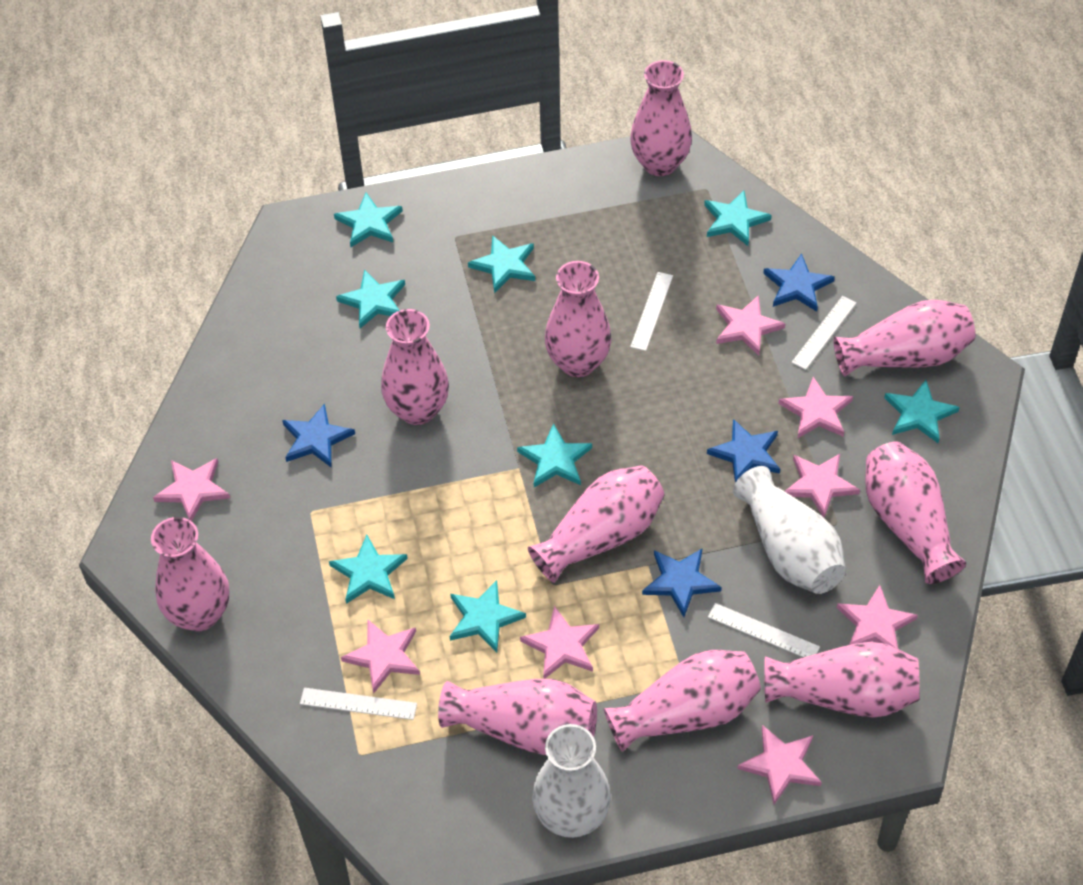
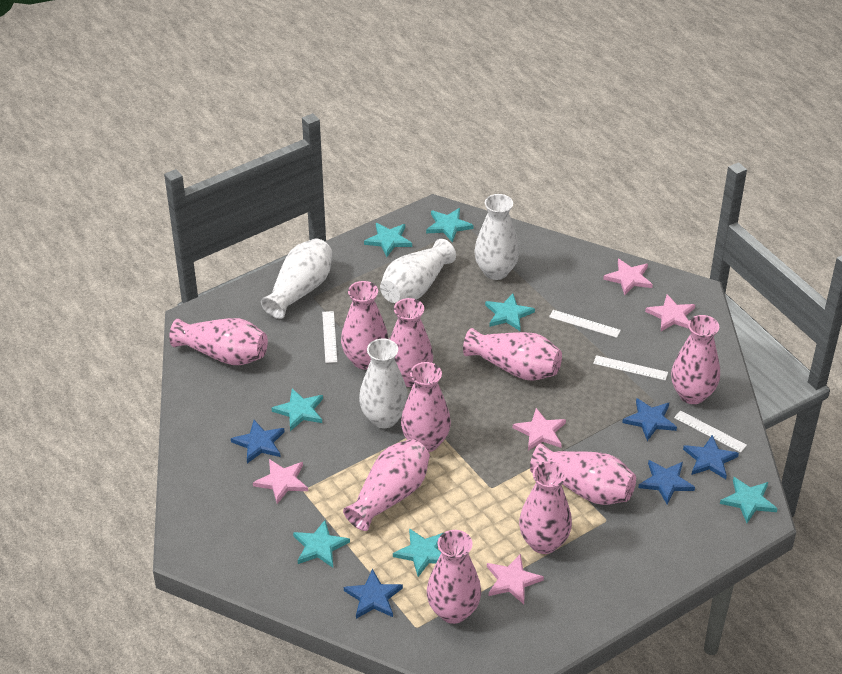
blue star: [282,403,355,468] [642,549,722,617] [707,419,780,483] [763,253,835,312] = 4 -> [231,420,285,463] [344,569,403,619] [622,398,677,441] [638,460,695,505] [683,435,739,479] = 5
pink star: [153,458,230,521] [341,620,420,694] [520,606,599,679] [716,295,785,355] [737,725,822,804] [779,377,853,439] [785,454,860,518] [837,585,918,648] = 8 -> [253,459,308,504] [487,554,544,604] [513,408,566,451] [603,259,653,295] [645,294,695,331] = 5
turquoise star: [329,535,408,604] [334,193,403,247] [336,270,405,328] [450,580,526,653] [468,235,535,293] [517,424,592,487] [704,191,772,246] [884,380,960,443] = 8 -> [272,389,323,431] [293,520,350,568] [364,223,412,257] [393,528,443,577] [426,208,474,243] [485,294,535,331] [720,477,778,523] = 7
white vase: [532,724,611,838] [733,466,846,594] = 2 -> [261,238,332,319] [359,338,408,428] [380,239,456,303] [474,194,519,280] = 4

